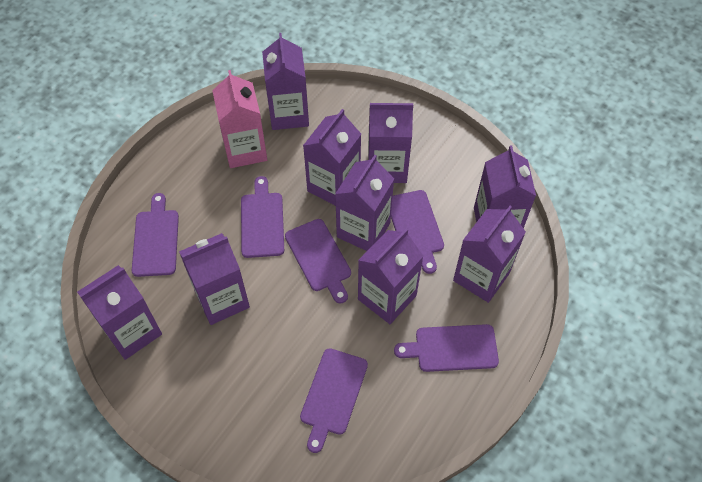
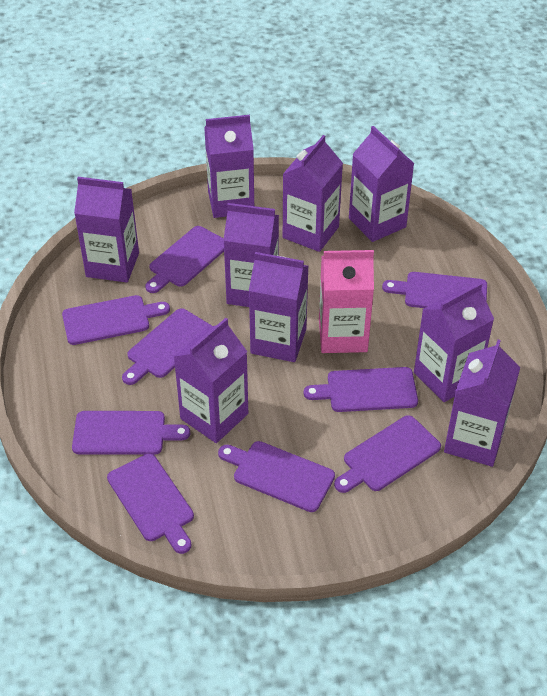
purple cutting board: [132,193,179,277] [241,176,284,258] [285,219,351,304] [300,348,368,453] [391,190,444,274] [394,324,499,372] = 6 -> [62,295,170,345] [72,411,190,455] [107,454,194,554] [122,308,212,385] [145,226,224,293] [218,441,335,512] [304,367,418,412] [334,415,441,493] [382,272,487,308] = 9

